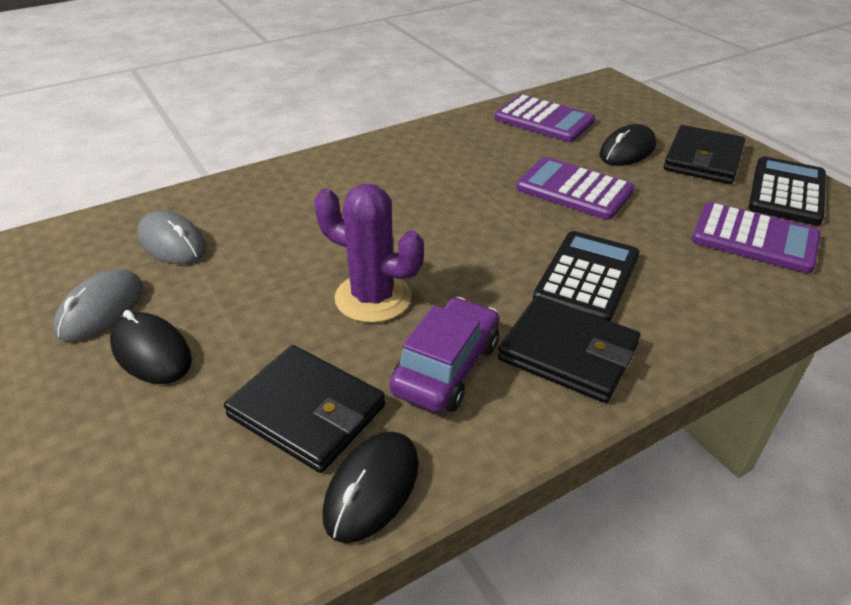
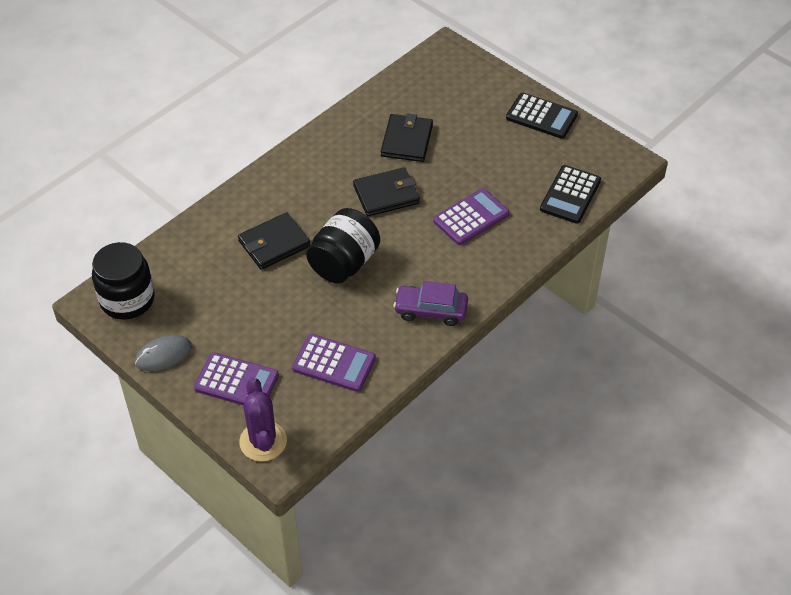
black jar: none = 0 -> [92,242,155,319] [306,208,380,284] = 2
black mouse: [110,310,192,384] [323,431,419,543] [600,124,656,166] = 3 -> none = 0
grey mouse: [53,269,143,342] [137,211,206,264] = 2 -> [135,335,192,371] = 1

